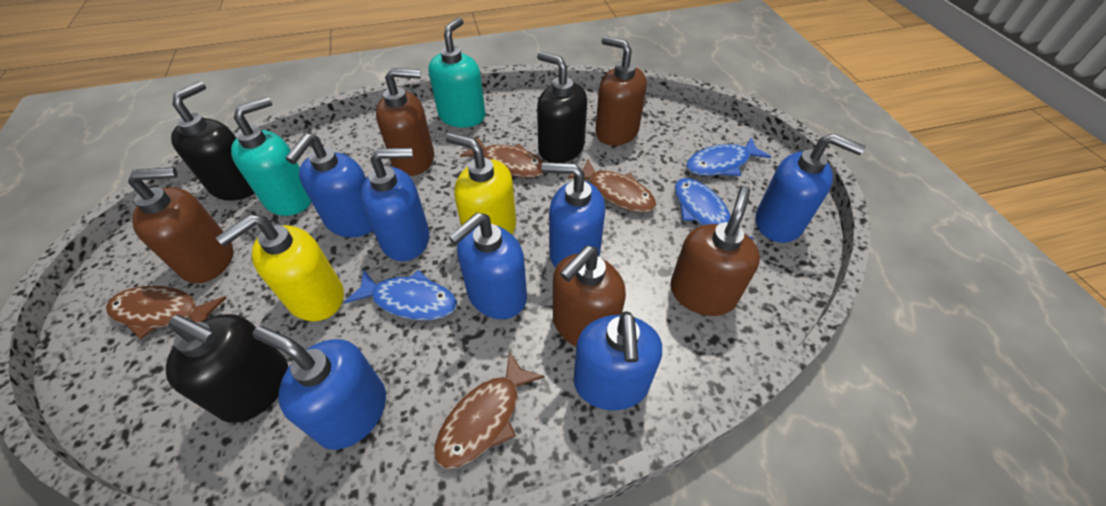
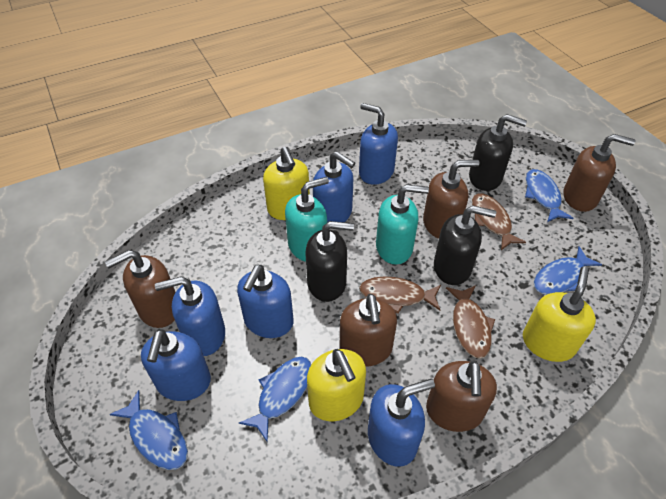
blue fish: [344,270,457,320] [675,178,753,240] [686,137,771,176] = 3 -> [109,390,188,470] [239,357,311,442] [525,169,573,222] [534,246,602,295] = 4
blue soap dispenser: [253,326,386,450] [286,134,373,237] [361,148,429,261] [448,213,527,319] [541,162,605,268] [574,311,662,411] [756,133,865,243] = 7 -> [141,329,211,401] [155,276,225,356] [237,265,294,338] [313,151,355,223] [359,103,398,185] [368,379,435,467] = 6
brown fish: [106,286,227,339] [434,351,545,469] [460,137,543,178] [568,160,656,213] = 4 -> [359,276,441,314] [446,286,495,359] [472,193,526,250] = 3
yellow soap dispenser: [215,214,344,321] [446,133,516,234] = 2 -> [263,147,310,220] [307,349,366,421] [523,266,596,362] = 3

